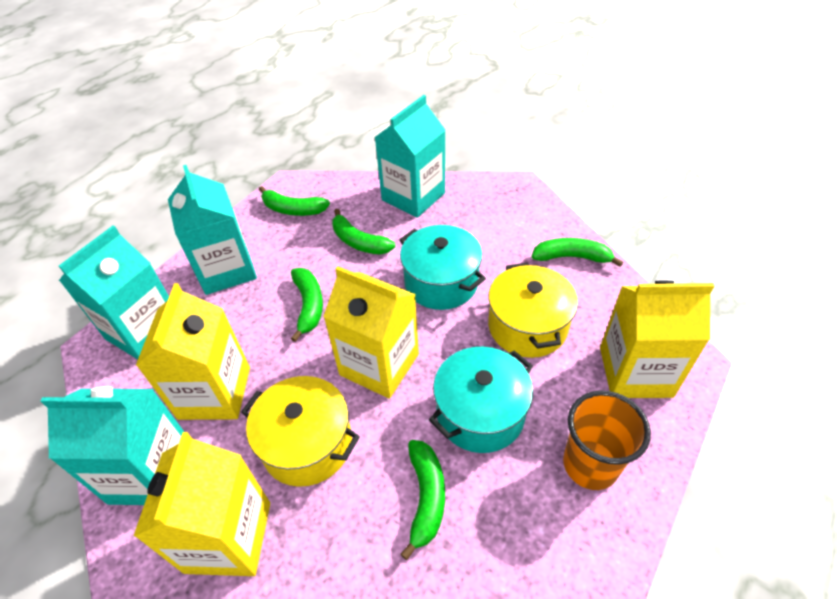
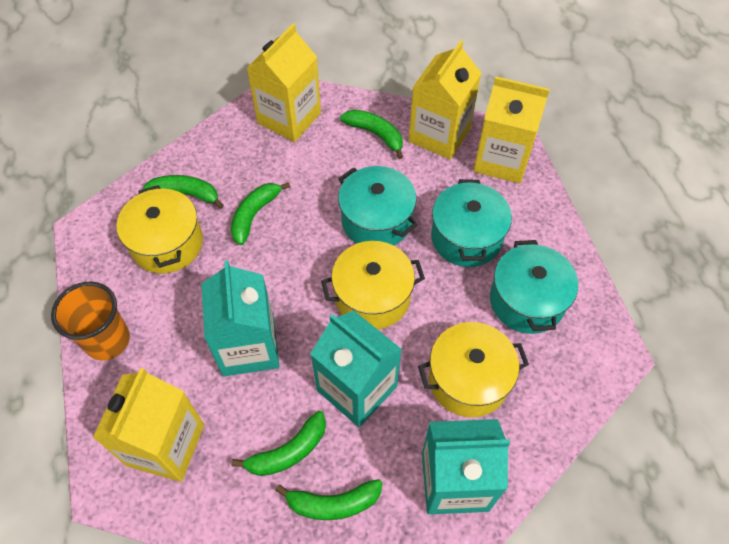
turquoise carton: [41,386,184,505] [59,226,169,359] [168,165,257,295] [374,95,445,218] = 4 -> [201,261,279,376] [310,311,402,427] [422,419,510,515] = 3
turquoise pot: [399,225,486,310] [429,347,533,453] = 2 -> [338,166,418,245] [431,179,512,267] [490,240,578,334] = 3
yellow pot: [241,376,360,487] [488,262,578,358] = 2 -> [117,185,203,274] [321,241,425,329] [418,322,529,417] = 3

